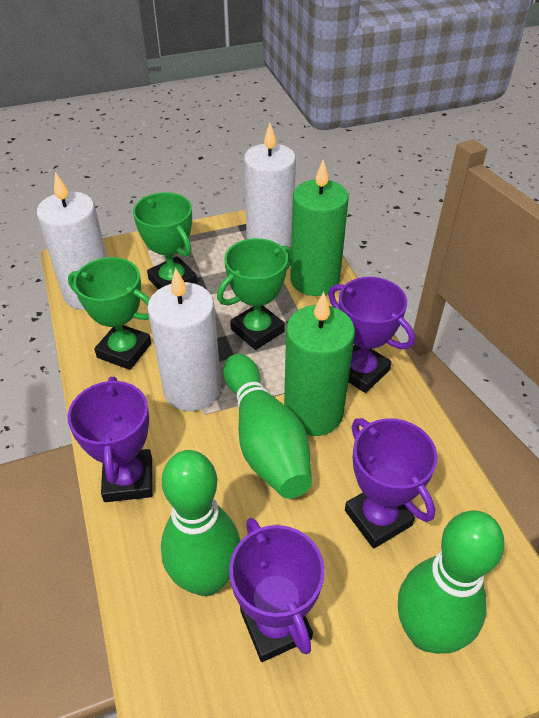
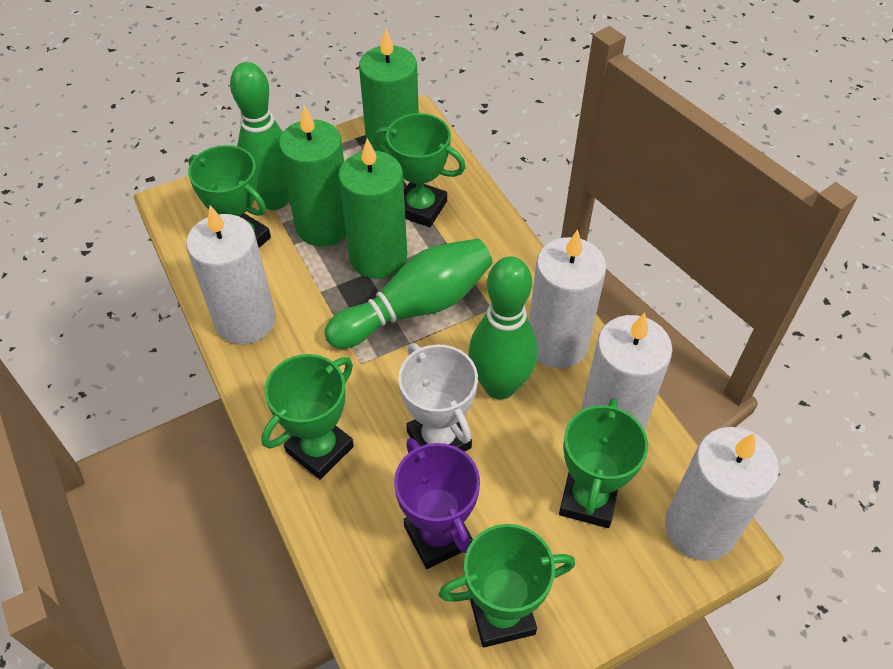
green candle: [284,292,355,436] [290,160,349,296] = 2 -> [279,106,346,247] [338,138,407,279] [359,28,419,152] = 3
green trophy: [68,257,151,370] [133,192,198,289] [217,238,294,350] = 3 -> [188,145,271,248] [261,354,354,479] [374,113,466,227] [439,524,575,647] [559,398,648,528] = 5
purple trophy: [67,377,152,502] [229,518,325,662] [328,277,415,393] [345,418,438,548] = 4 -> [394,438,480,569] = 1
white candle: [37,172,107,310] [147,267,221,411] [244,123,296,247] = 3 -> [186,205,276,344] [529,230,606,368] [581,313,672,431] [665,427,779,561] = 4
white trophy: none = 0 -> [398,343,478,452] = 1

